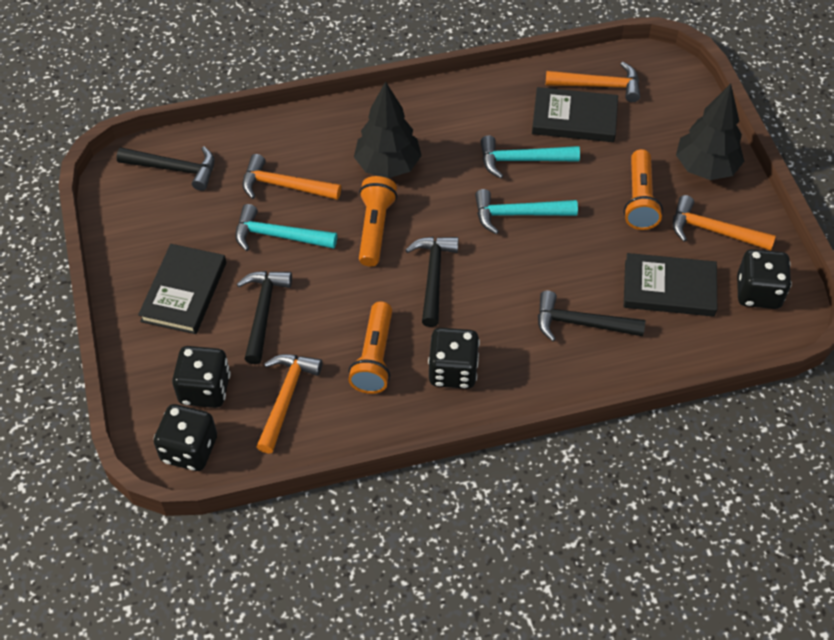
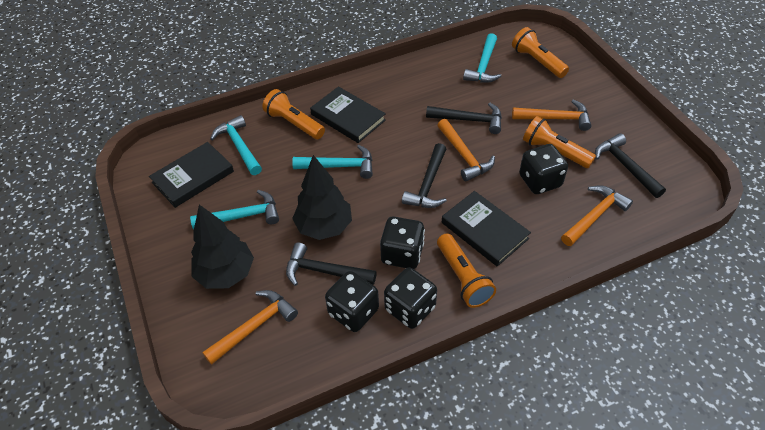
orange flashlight: [348,301,392,394] [359,176,397,267] [624,149,663,230] = 3 -> [262,89,325,139] [437,233,496,308] [512,27,569,78] [523,116,596,168] = 4
turquoise hammer: [235,204,337,251] [475,189,578,234] [481,136,580,178] = 3 -> [190,190,279,229] [210,115,262,175] [292,145,373,179] [463,33,501,83] = 4

